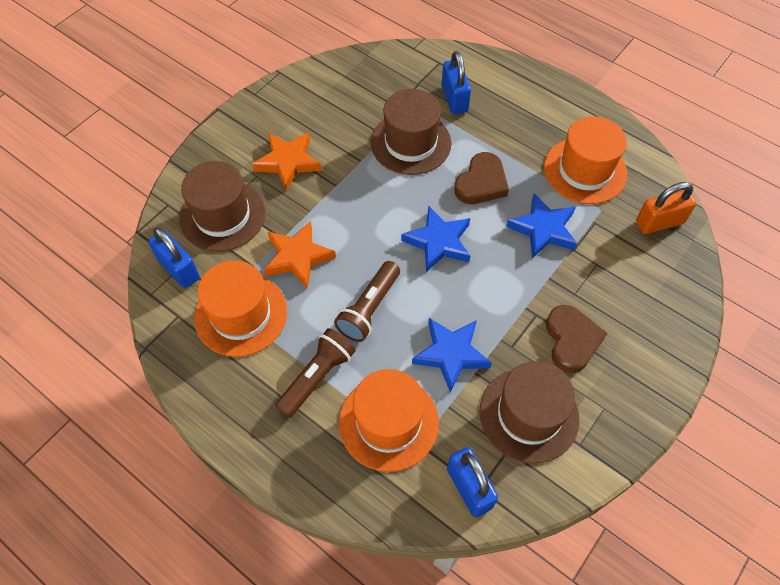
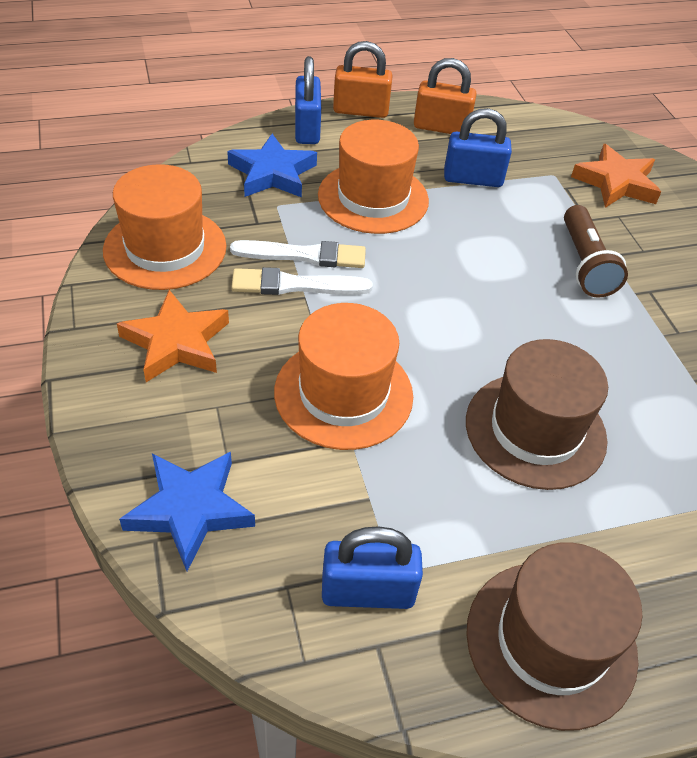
blue star: [401,206,470,272] [412,318,492,393] [506,193,577,258] = 3 -> [119,452,255,571] [227,134,317,198] = 2
brown flashlight: [275,328,356,418] [334,261,400,342] = 2 -> [564,205,628,298] = 1
brown hat: [179,161,265,252] [371,89,451,175] [480,361,579,464] = 3 -> [466,339,608,490] [466,542,642,731] = 2
brown heart: [454,152,509,204] [546,305,608,373] = 2 -> none = 0
orange padlock: [636,182,696,234] = 1 -> [333,41,392,118] [414,58,477,134] = 2
white brush: none = 0 -> [230,240,366,268] [231,267,373,295] = 2

